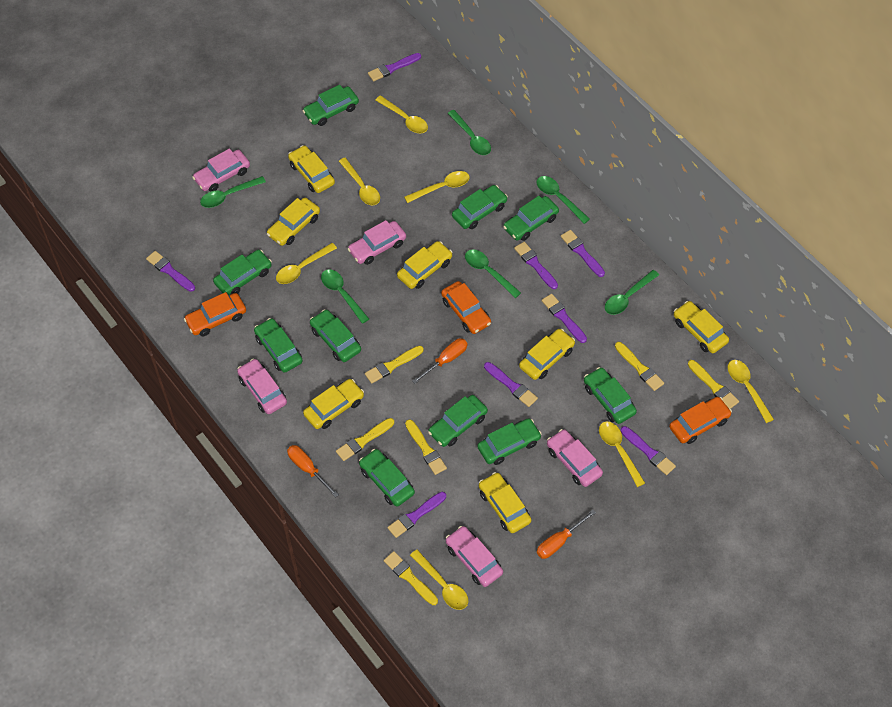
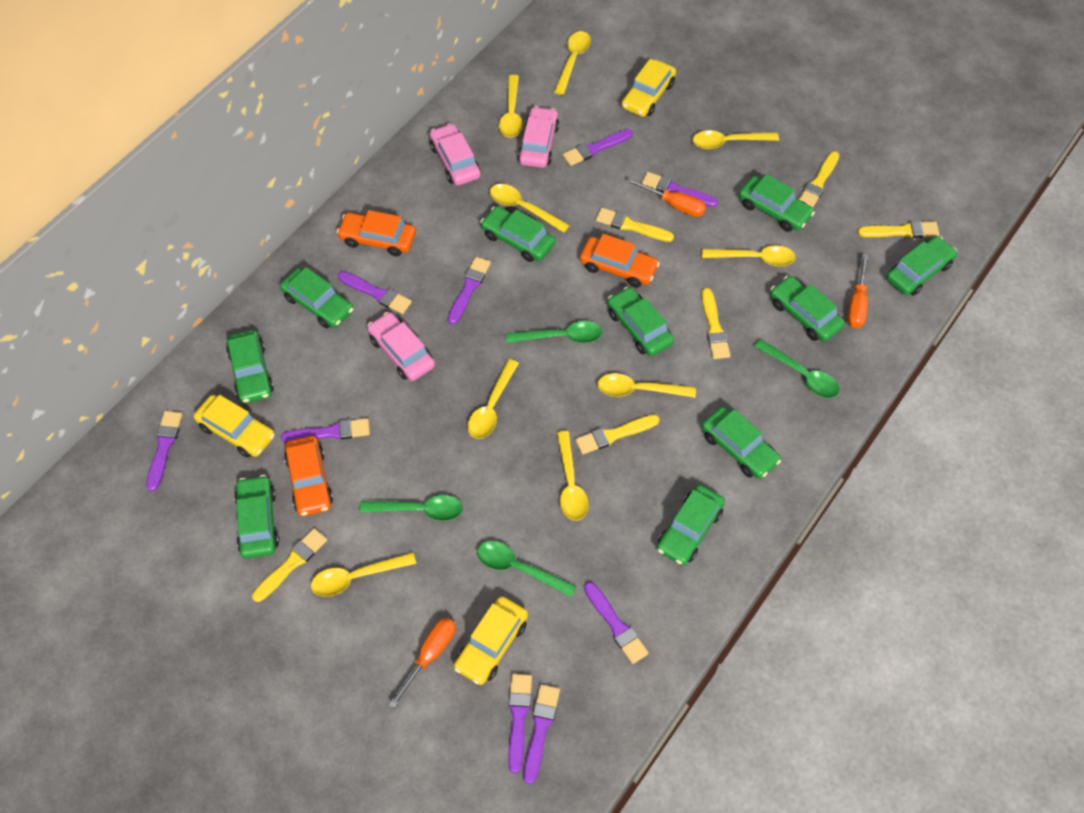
green spoon: [200,176,266,208] [321,269,369,324] [448,110,491,155] [465,249,521,298] [537,176,590,224] [605,270,659,315] = 6 -> [359,495,463,521] [477,541,577,597] [506,321,602,343] [754,339,839,398] = 4
pink car: [192,148,250,192] [237,359,287,414] [348,220,406,265] [446,526,503,587] [547,429,603,487] = 5 -> [367,312,435,381] [430,123,481,186] [518,106,559,168] = 3
purple brush: [146,251,195,292] [368,53,421,81] [387,492,446,538] [484,362,538,407] [514,242,558,289] [542,294,587,343] [561,230,605,277] [621,426,676,475] = 8 -> [146,411,183,491] [281,418,370,443] [338,271,412,314] [448,257,491,325] [508,674,532,773] [523,684,560,784] [562,129,633,166] [584,582,649,664] [641,172,718,207] = 9
yellow car: [267,198,320,246] [288,145,335,193] [303,379,364,429] [397,241,453,289] [479,472,531,533] [519,329,575,380] [674,301,729,353] = 7 -> [194,395,275,458] [454,596,528,685] [622,59,676,117] = 3
yellow spoon: [276,243,337,284] [339,158,380,205] [375,95,428,134] [404,171,470,203] [410,550,468,610] [599,421,645,487] [728,360,774,423] = 7 -> [311,552,416,597] [467,359,519,439] [490,184,570,233] [499,75,523,138] [554,31,591,95] [557,431,589,521] [598,373,696,398] [693,130,779,149] [702,246,796,266] = 9

